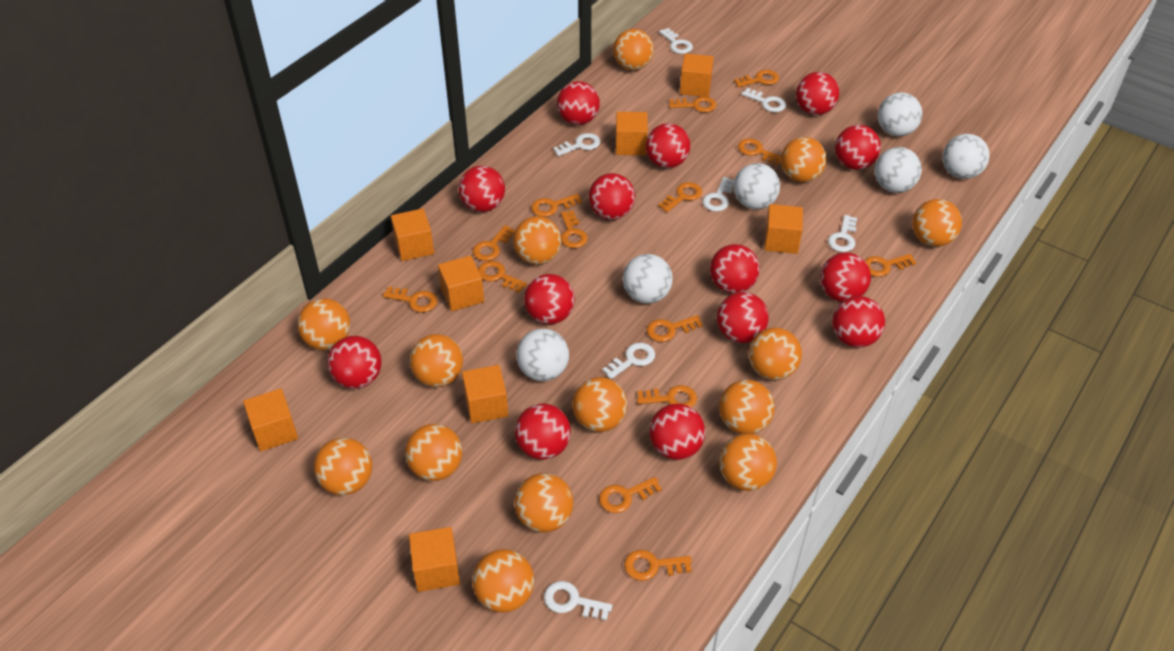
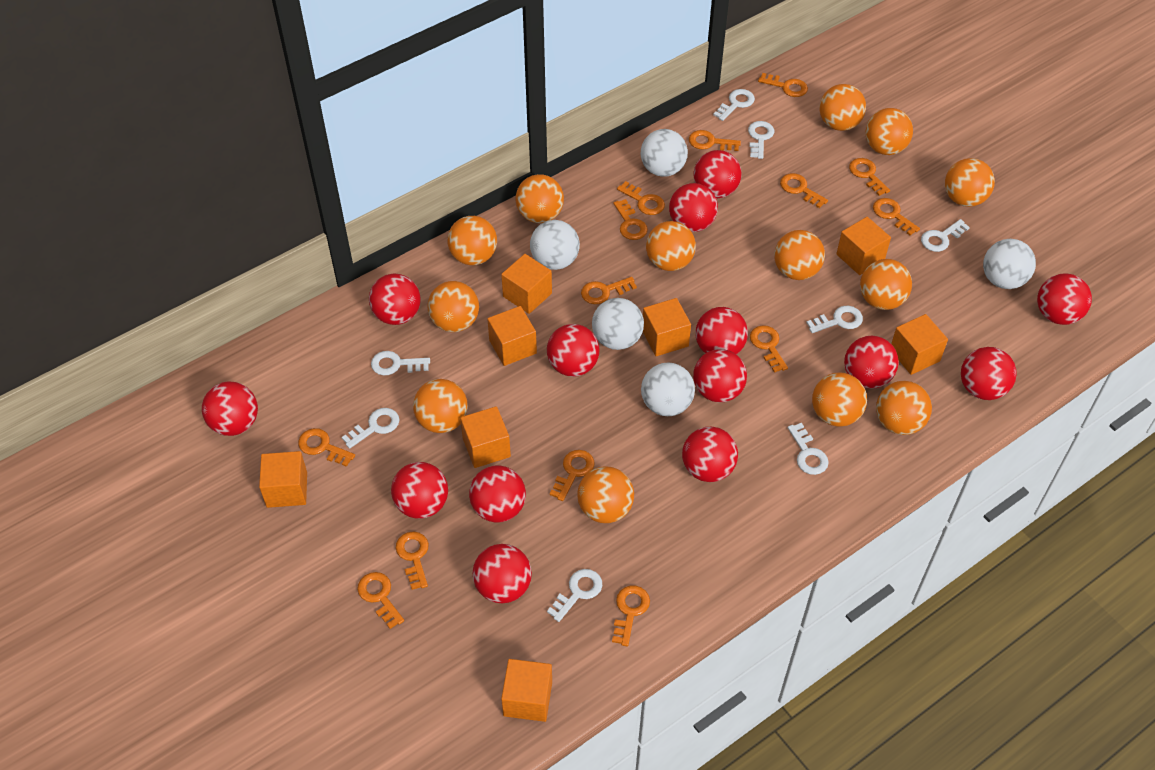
orange ball: [297,298,350,350] [314,438,372,495] [405,424,462,481] [410,334,463,387] [472,549,534,613] [513,216,561,265] [515,473,573,533] [572,377,627,432] [613,29,654,70] [719,380,775,434] [719,433,777,491] [748,328,802,380] [781,137,827,182] [912,199,962,247] = 14 -> [413,379,468,433] [427,281,479,332] [447,216,497,265] [516,174,564,223] [577,467,634,523] [646,221,696,271] [774,230,825,280] [812,372,867,427] [820,84,866,131] [860,259,912,310] [865,108,913,155] [876,381,932,435] [945,158,995,207] = 13
white ball: [516,329,569,381] [623,254,673,304] [734,163,780,210] [875,147,922,193] [878,92,922,136] [942,134,990,179] = 6 -> [530,220,580,270] [592,298,644,350] [641,129,688,177] [641,363,695,416] [983,239,1036,289] = 5
white key: [544,581,612,621] [553,133,600,156] [602,343,655,379] [659,28,693,54] [703,177,734,212] [741,88,786,112] [828,215,857,252] = 7 -> [342,408,399,449] [371,351,430,375] [547,569,602,622] [713,89,755,121] [748,121,774,159] [788,423,829,475] [806,306,863,333] [921,219,970,252] = 8

